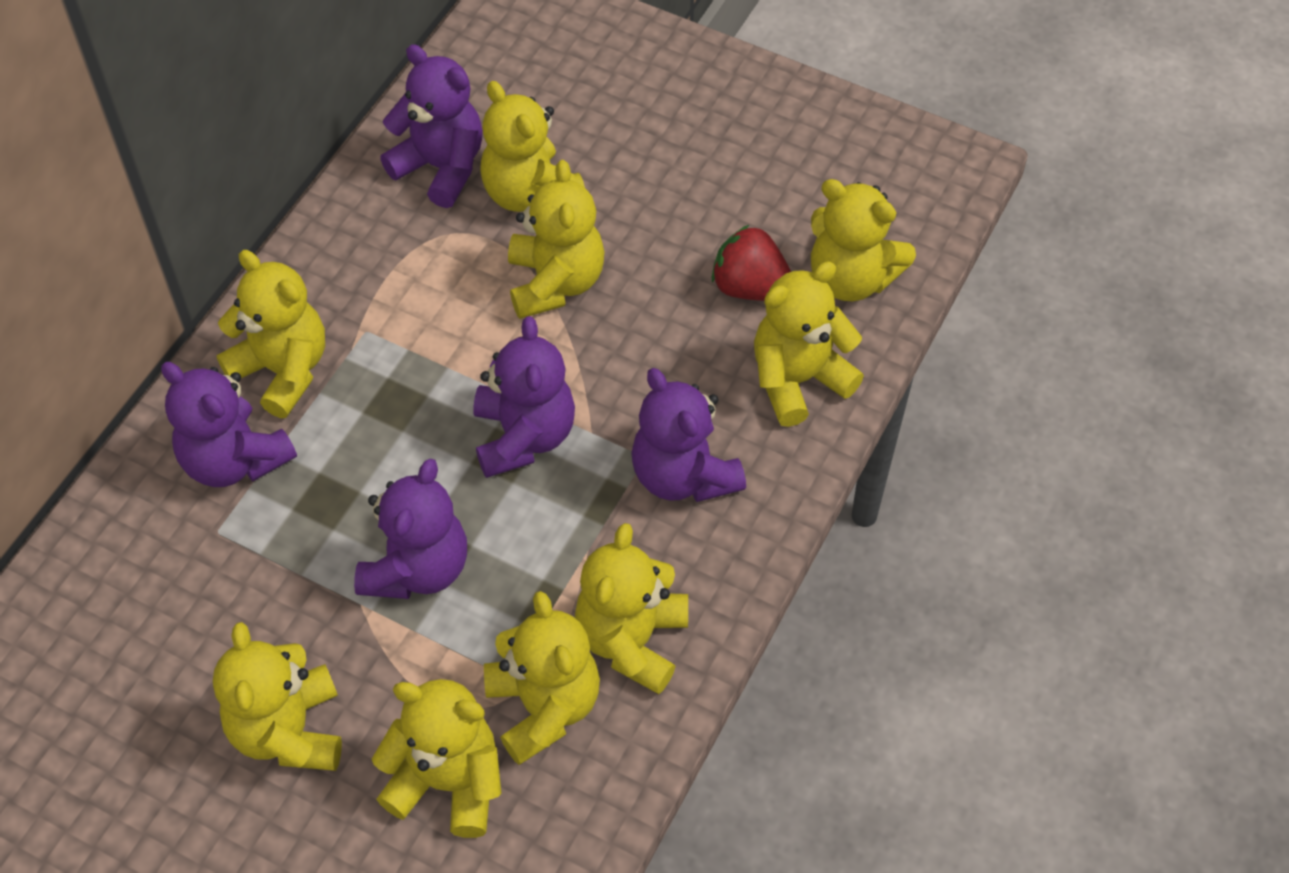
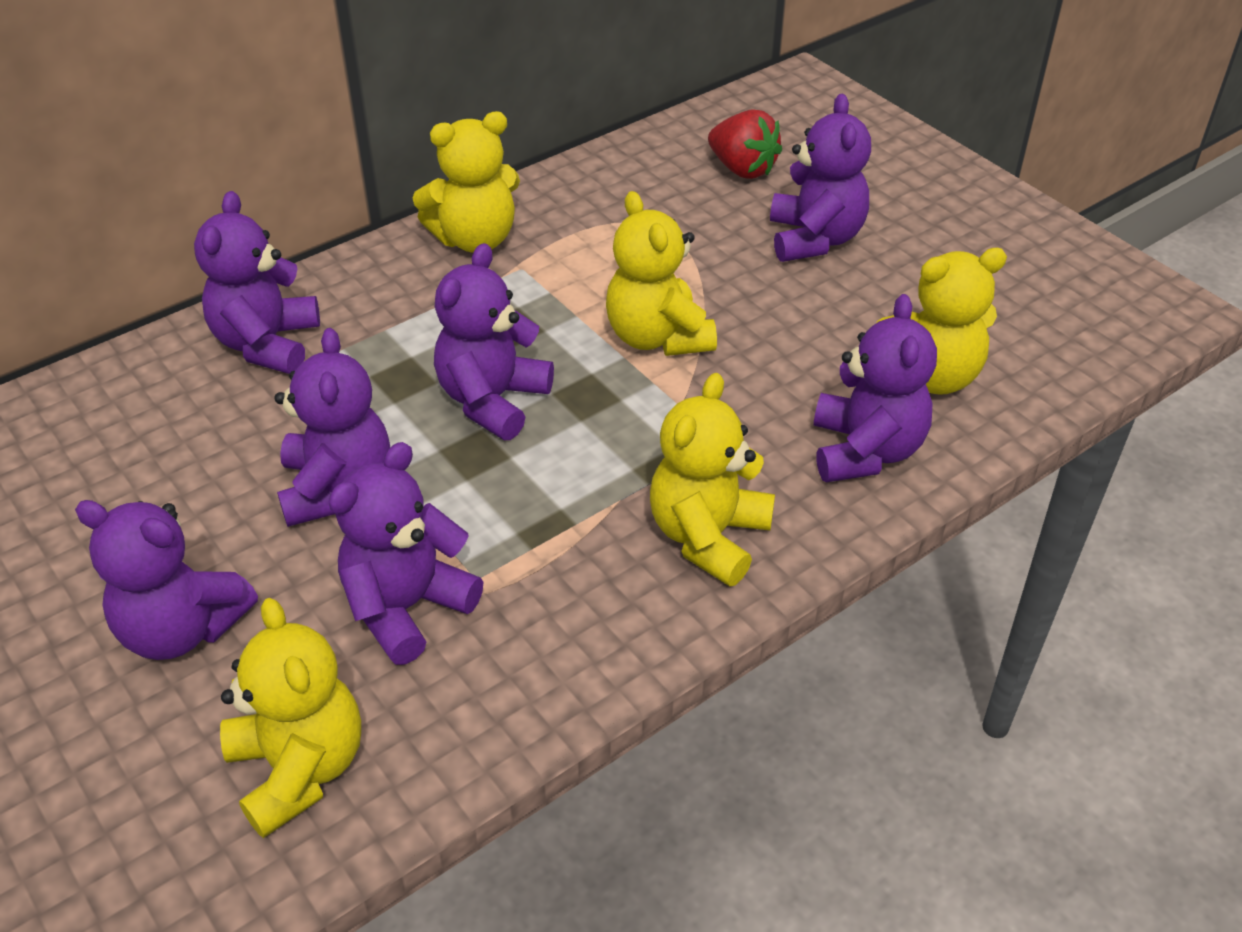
purple teddy bear: [161,362,297,487] [354,459,467,599] [380,44,483,208] [473,316,575,478] [631,368,746,502] = 5 -> [75,500,258,660] [194,191,320,374] [274,328,390,527] [329,442,483,665] [434,243,554,440] [770,94,871,262] [814,294,937,482] = 7
yellow teddy bear: [213,622,342,771] [216,250,325,418] [372,679,501,838] [480,81,585,212] [484,591,600,765] [508,160,604,319] [575,523,688,694] [754,262,864,427] [811,179,916,301] = 9 -> [220,598,361,838] [413,111,520,253] [606,191,717,356] [650,373,775,586] [877,248,1007,395] = 5

